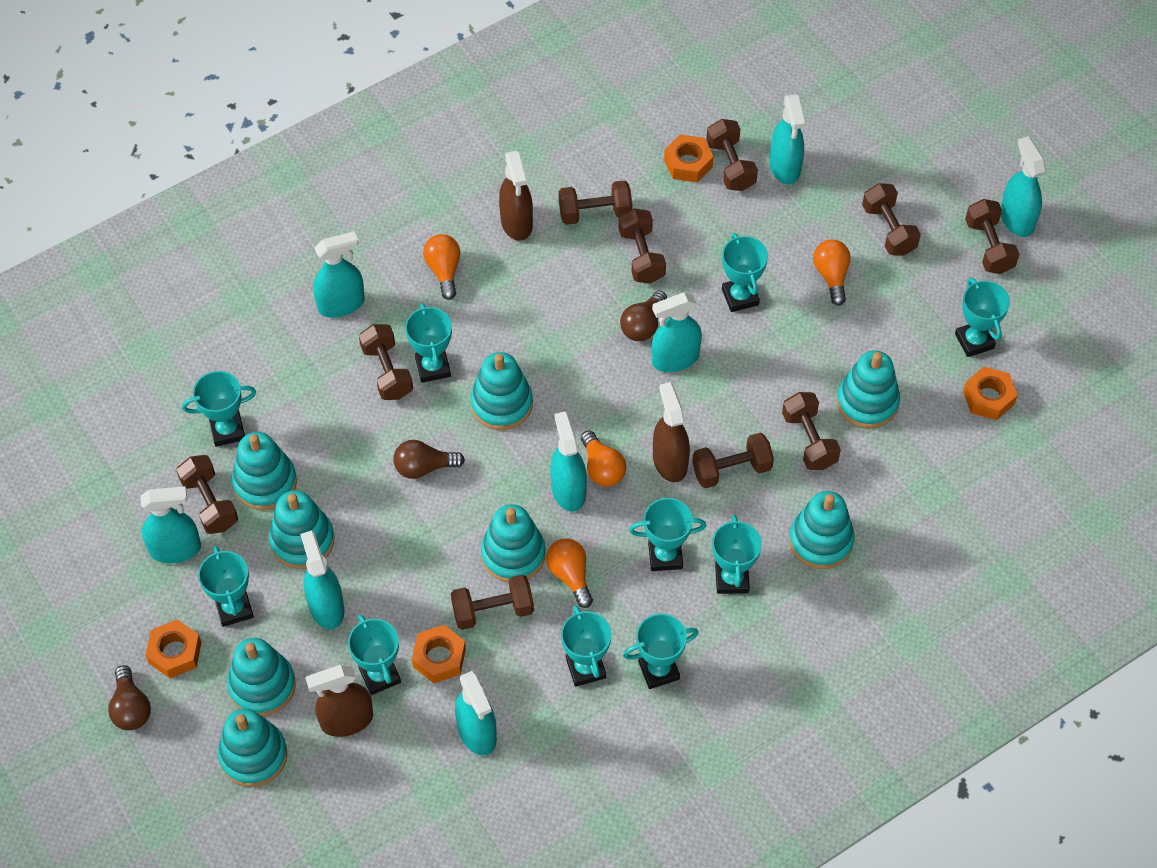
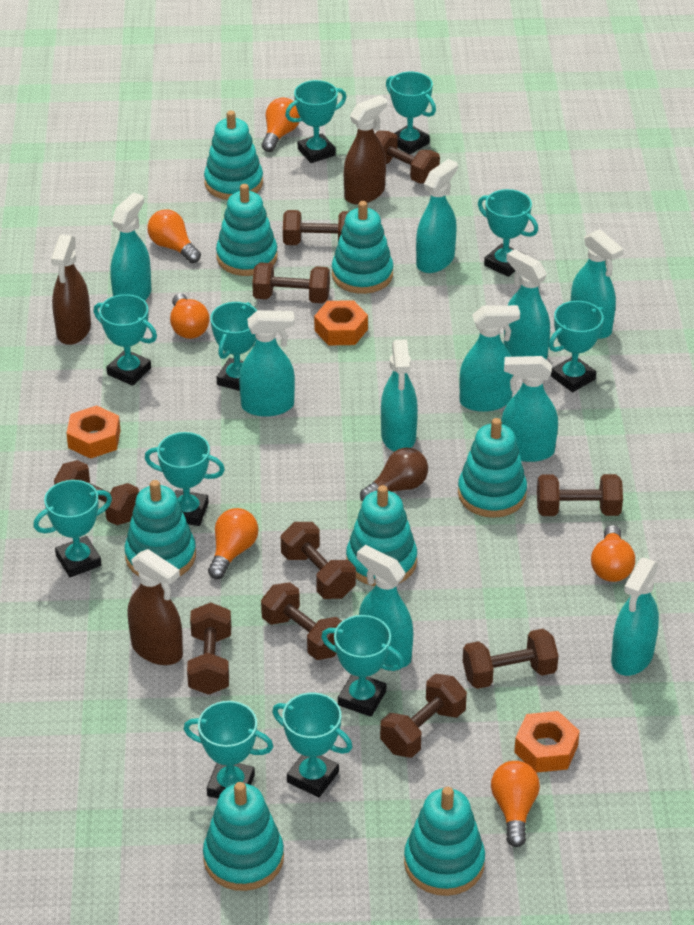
brown light bulb: [108,665,151,730] [393,440,465,479] [620,290,667,341] = 3 -> [360,448,428,502] = 1
orange light bulb: [423,234,460,300] [546,538,593,608] [581,430,626,487] [813,239,851,306] = 4 -> [147,209,201,263] [170,293,210,339] [208,508,258,579] [262,98,300,152] [491,761,540,847] [591,525,635,582] = 6
orange nut: [145,619,202,678] [412,625,466,683] [664,134,714,182] [963,367,1018,420] = 4 -> [66,405,121,459] [314,300,368,345] [514,711,580,773] = 3
turquoise spray bottle: [140,486,201,563] [300,530,344,629] [313,231,365,318] [455,671,497,755] [550,411,587,512] [652,293,702,372] [769,94,805,184] [1001,136,1046,237] = 8 -> [110,192,151,301] [239,310,295,417] [357,545,413,668] [381,339,418,452] [416,159,458,273] [459,305,520,412] [501,356,558,462] [504,249,550,360] [571,229,623,339] [611,557,659,676] = 10
turquoise trophy: [182,371,256,447] [198,546,254,627] [348,614,401,695] [405,303,452,383] [561,605,611,687] [623,614,699,689] [629,498,706,571] [712,515,762,594] [722,233,768,312] [955,278,1010,357] = 10 -> [33,480,112,577] [94,294,157,386] [144,432,225,526] [184,701,273,798] [210,302,257,391] [272,693,353,797] [285,80,346,163] [321,615,404,717] [386,72,436,155] [478,189,538,277] [549,301,606,392] = 11

